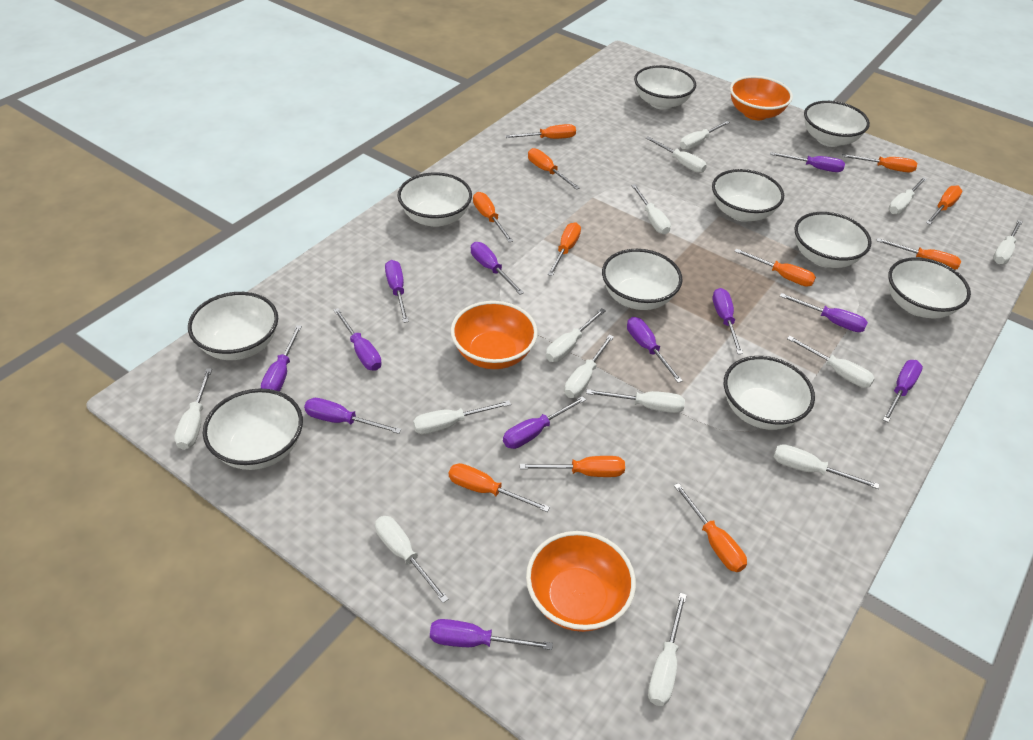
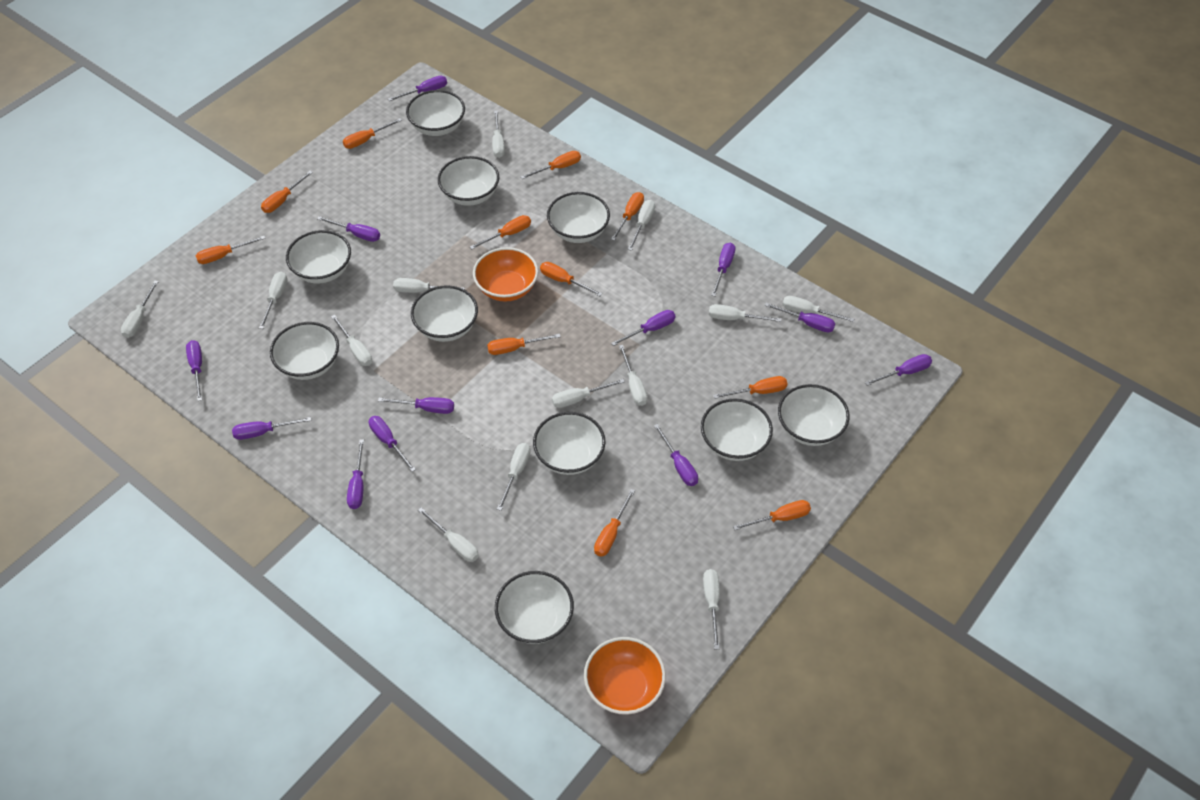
orange bowl: [451,301,538,369] [526,531,636,632] [730,76,793,120] = 3 -> [473,247,538,302] [584,637,666,715] = 2
white screwdriver: [174,368,212,450] [375,516,448,603] [413,400,511,434] [546,308,606,362] [564,335,614,398] [586,389,685,413] [631,184,671,234] [646,136,707,173] [648,593,687,706] [680,121,730,150] [774,444,879,489] [787,336,875,388] [889,177,927,214] [993,220,1022,264] = 14 -> [121,281,159,338] [259,271,287,329] [331,315,372,366] [393,278,465,293] [418,507,479,562] [492,110,505,158] [497,443,531,511] [552,379,625,408] [619,345,647,406] [628,200,655,251] [703,569,720,649] [709,304,782,322] [783,296,854,322] = 13

